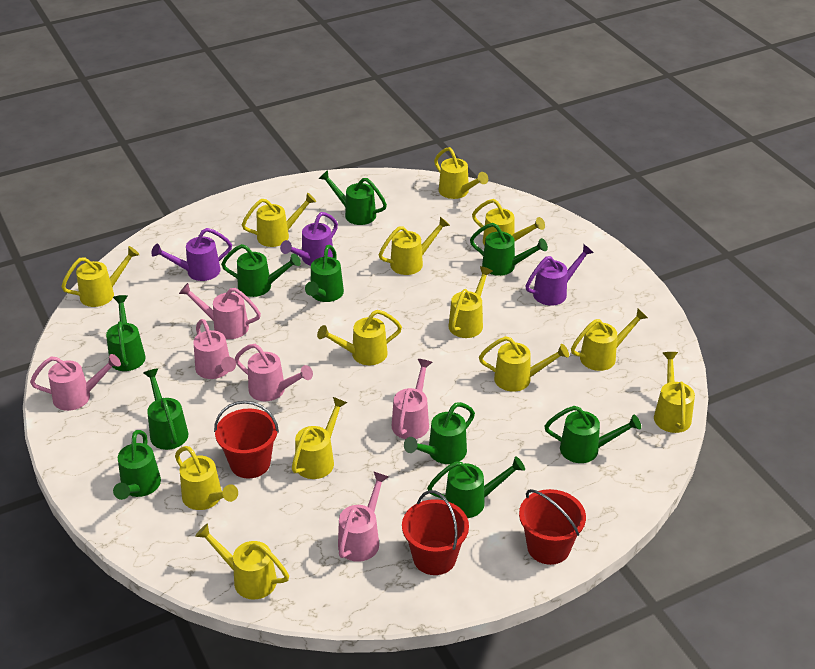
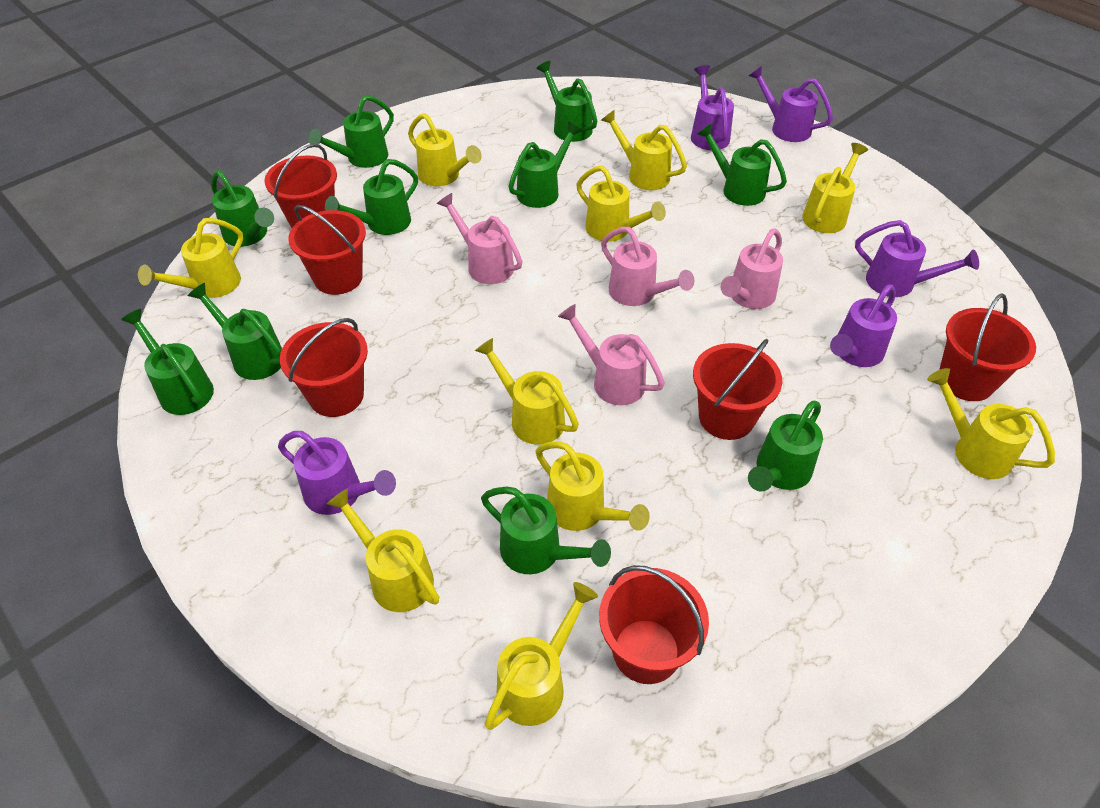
pink watering can: [30,354,121,411] [179,283,261,339] [193,319,236,379] [235,344,313,401] [338,471,389,562] [392,359,432,439] = 6 -> [437,193,523,284] [558,304,665,405] [601,227,694,306] [721,229,783,309] = 4
purple watering can: [151,228,232,281] [280,212,338,266] [525,244,594,306] = 3 -> [278,431,396,515] [691,65,734,150] [748,66,833,142] [830,284,897,367] [855,220,979,297] = 5
red bucket: [214,401,279,478] [402,490,469,575] [519,489,586,565] = 3 -> [264,144,337,228] [280,318,368,417] [288,205,366,295] [599,565,709,684] [693,339,782,440] [939,293,1036,401] = 6
yellow watering can: [61,246,140,307] [175,446,238,510] [195,523,289,600] [242,193,316,247] [292,397,347,479] [317,310,402,365] [379,217,450,275] [434,147,488,199] [448,266,493,338] [472,199,545,246] [479,336,569,392] [571,308,648,371] [654,352,695,433] = 13 -> [138,218,243,298] [327,488,439,612] [408,113,482,186] [475,338,579,445] [485,582,598,730] [535,441,650,531] [576,166,666,242] [601,109,687,190] [802,143,868,233] [927,368,1055,479] = 10

